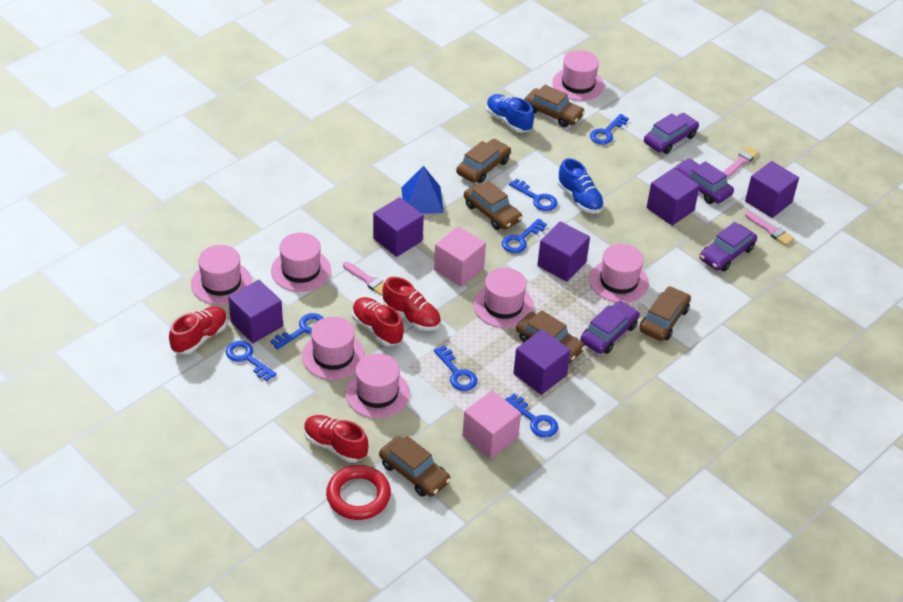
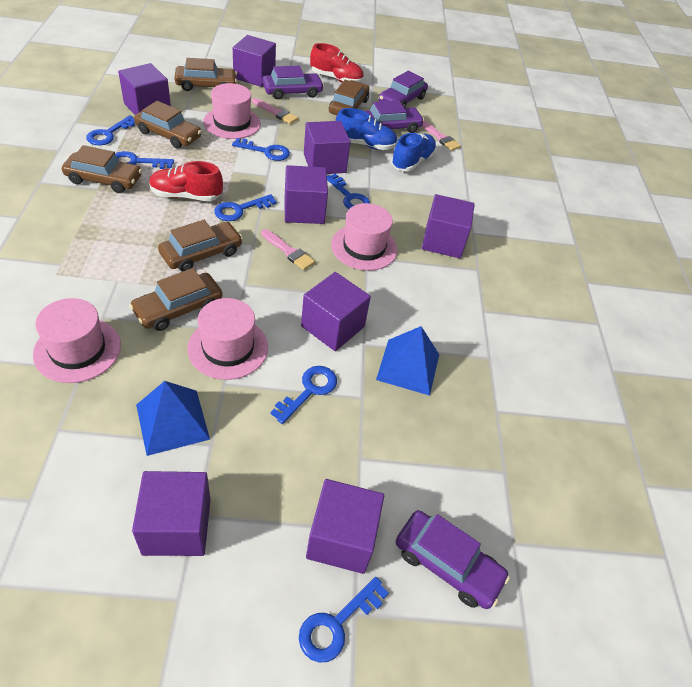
blue pyramid: [401,166,444,214] = 1 -> [136,381,210,456] [376,326,439,396] = 2
pink cube: [434,226,486,287] [462,390,521,459] = 2 -> none = 0
pink hat: [191,245,252,305] [271,233,331,292] [302,317,365,380] [345,353,410,418] [473,268,534,328] [552,50,604,101] [589,244,649,303] = 7 -> [33,298,121,383] [187,298,268,380] [203,83,261,139] [331,203,397,271] = 4
purple cube: [228,280,283,343] [373,197,424,257] [513,329,571,395] [537,221,590,282] [647,168,700,226] [745,161,799,218] = 6 -> [118,63,171,115] [132,471,211,556] [233,35,276,87] [285,165,328,224] [301,272,371,351] [304,121,351,174] [306,479,384,574] [422,194,475,258] = 8
red ring: [326,465,391,520] = 1 -> none = 0
red shoe: [169,306,227,354] [304,415,368,463] [352,297,404,346] [383,277,441,331] = 4 -> [149,161,223,201] [310,43,364,82] = 2

